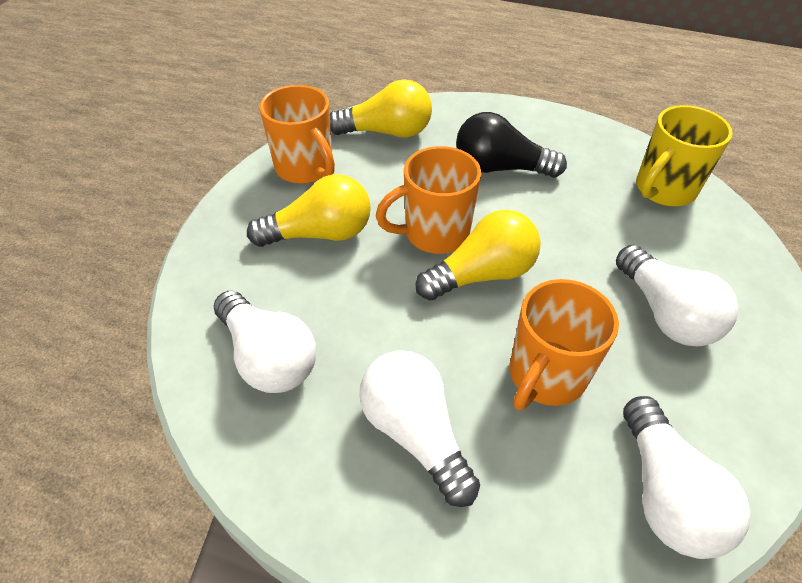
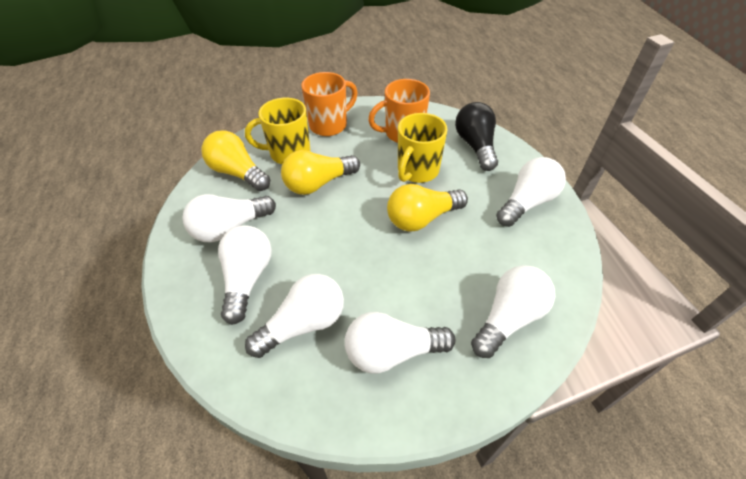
orange mug: [259,85,335,184] [376,146,481,254] [510,279,619,410] = 3 -> [302,72,357,136] [368,79,430,143] = 2
white light bulb: [214,291,316,393] [359,350,480,507] [616,245,738,346] [623,396,750,559] = 4 -> [182,194,276,242] [218,225,272,325] [245,274,344,358] [345,312,455,373] [471,265,555,358] [496,157,566,227] = 6
yellow mug: [636,105,733,206] = 1 -> [245,98,310,164] [398,113,448,183] = 2

